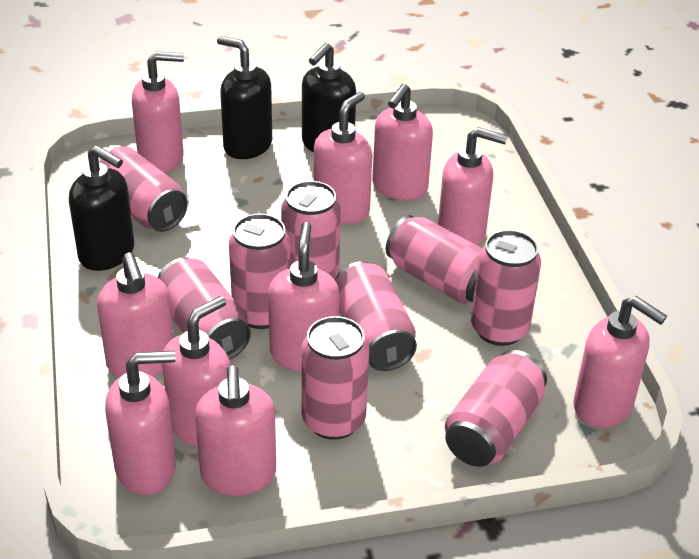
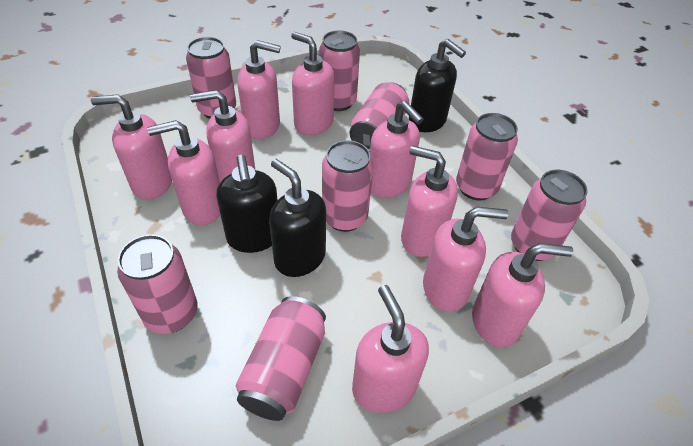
pink can: [98,146,188,232] [157,257,251,360] [229,214,291,329] [281,181,341,280] [301,316,369,440] [335,261,417,371] [386,215,482,304] [445,350,547,467] [471,230,541,346] = 9 -> [117,234,198,334] [186,37,236,119] [236,296,326,421] [319,30,360,111] [322,140,373,232] [350,82,409,152] [456,113,518,200] [511,170,588,261] = 8

